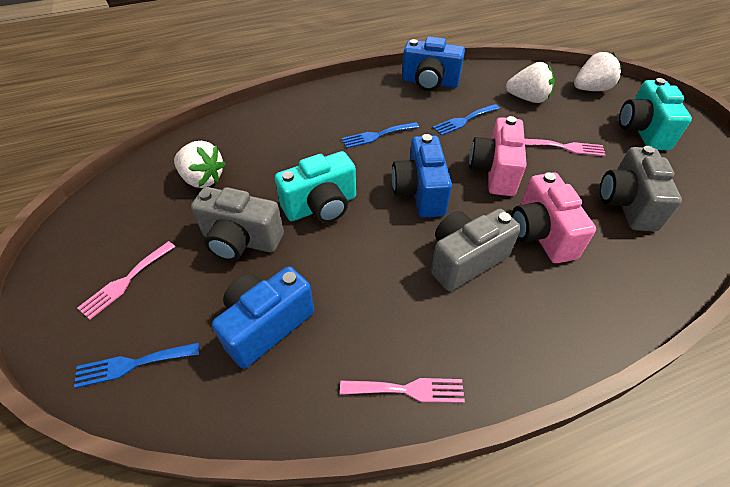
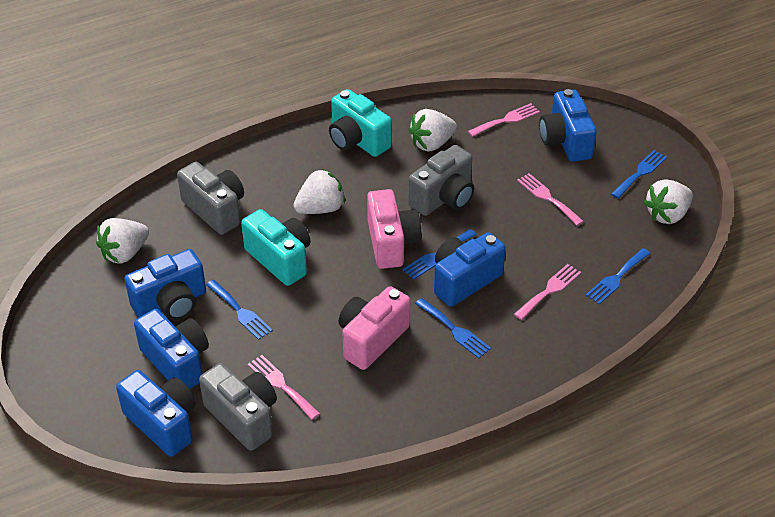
blue camera: [212,266,314,369] [392,134,452,218] [402,36,465,91] = 3 -> [116,370,196,457] [125,249,206,320] [134,309,209,389] [434,232,506,307] [539,89,597,162] = 5
blue fork: [74,342,200,388] [342,122,419,148] [432,104,500,136] = 3 -> [206,280,273,340] [402,229,477,280] [415,298,491,359] [585,248,651,304] [611,150,667,199] = 5
pink fork: [77,241,175,320] [340,378,465,403] [525,139,605,156] = 3 -> [248,355,320,420] [467,103,540,137] [514,264,581,320] [517,173,584,226] = 4
white strawberry: [174,141,226,188] [506,62,555,103] [574,52,623,91] = 3 -> [96,218,149,264] [294,169,345,214] [409,109,457,152] [644,179,693,224] = 4

